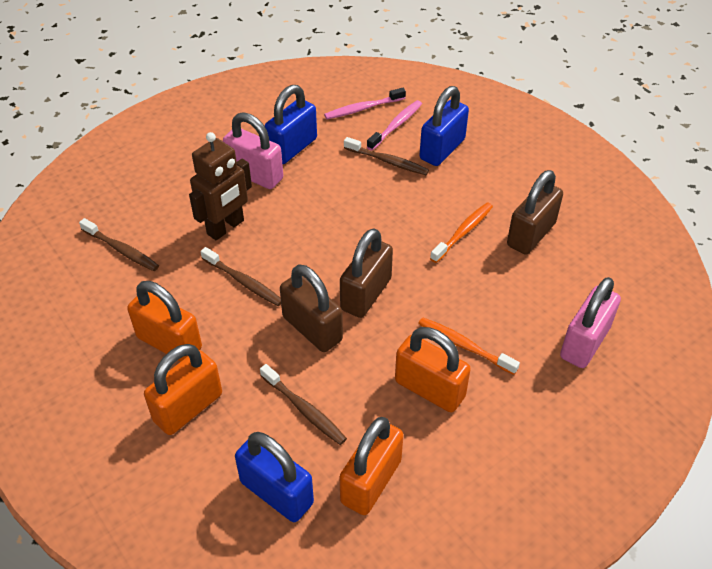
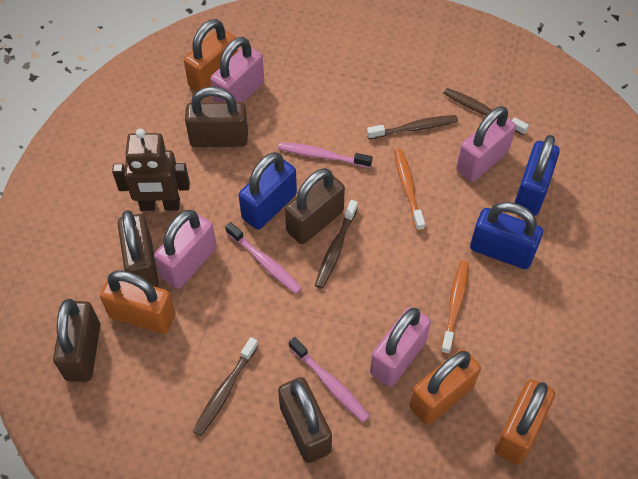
brown padlock: [280,264,343,352] [340,228,393,318] [507,170,563,255] = 3 -> [53,299,100,382] [118,210,159,287] [185,87,248,147] [278,377,332,463] [285,168,345,244] = 5
pink padlock: [223,112,283,189] [560,277,621,368] = 2 -> [154,210,217,289] [210,37,264,103] [370,307,431,387] [456,106,516,182] = 4
pink toothbrush: [324,88,406,119] [367,100,422,151] = 2 -> [225,222,302,294] [278,142,372,168] [289,337,370,422] = 3

